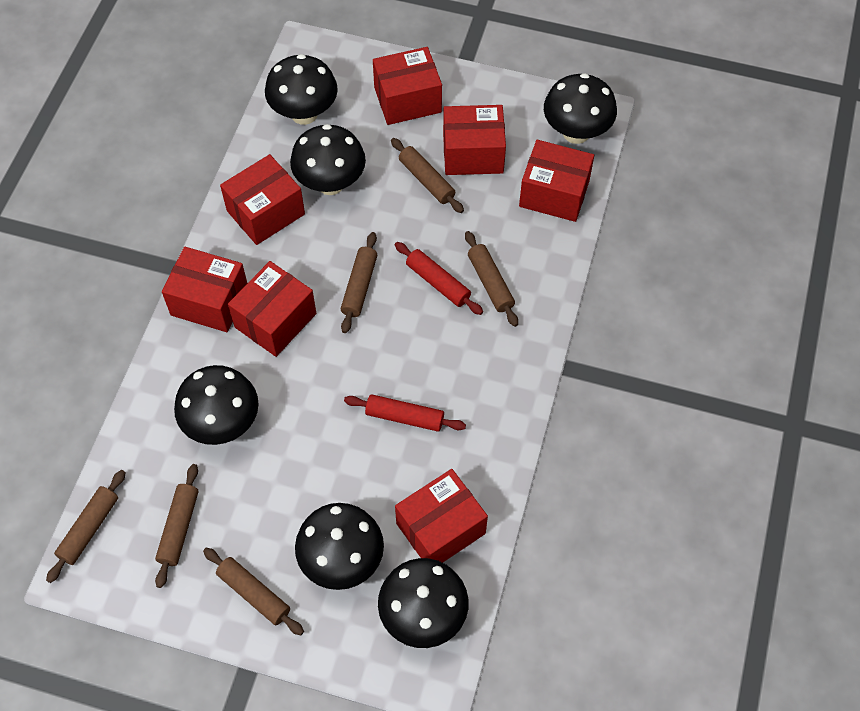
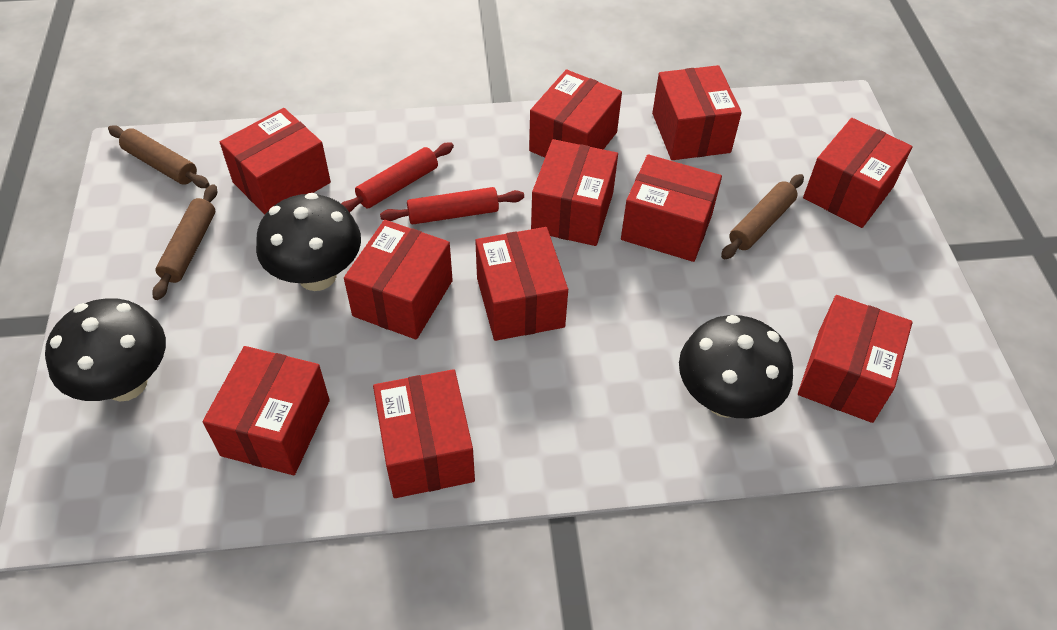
black mushroom: [174,365,259,445] [265,54,338,125] [290,124,366,195] [295,503,384,590] [378,558,468,648] [544,73,617,144] = 6 -> [45,299,166,401] [256,193,361,291] [679,315,793,418] = 3
brown rolling pin: [46,470,126,583] [155,464,198,588] [203,548,304,635] [341,232,377,333] [391,138,464,213] [465,231,518,327] = 6 -> [108,125,210,188] [152,184,217,300] [721,174,804,259] = 3
red box: [162,247,247,332] [220,154,305,245] [228,261,316,357] [373,47,442,125] [395,469,488,563] [443,105,506,175] [519,140,594,222] = 7 -> [203,346,330,475] [220,108,331,214] [344,220,453,340] [373,369,475,498] [475,227,568,341] [529,69,622,158] [531,139,618,246] [621,154,722,262] [652,65,742,160] [798,295,912,423] [803,118,913,228] = 11

